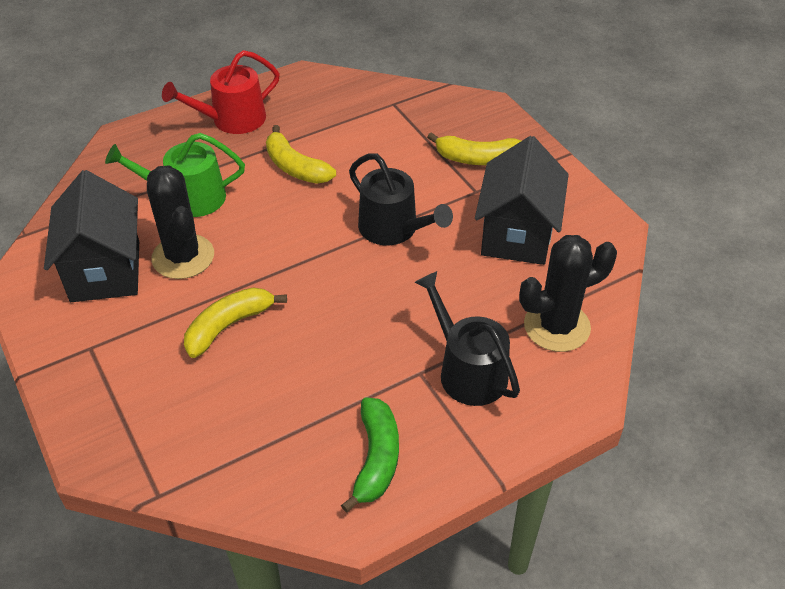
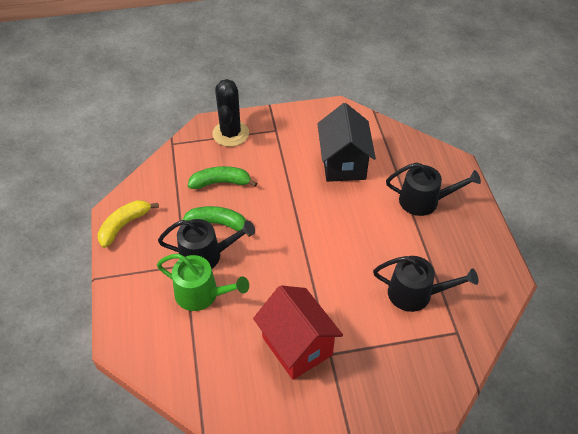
black cactus: [147,165,214,279] [519,235,617,352] = 2 -> [212,79,249,147] = 1
black house: [44,170,139,302] [475,136,569,265] = 2 -> [317,103,376,182] = 1
black watering can: [349,153,453,245] [415,271,520,406] = 2 -> [158,219,255,269] [373,256,478,312] [386,162,481,216] = 3
green banana: [341,397,399,513] = 1 -> [182,206,252,237] [188,166,257,189] = 2
red house: none = 0 -> [253,285,343,380] = 1
red watering can: [162,50,280,134] = 1 -> none = 0
yellow banana: [184,287,287,358] [266,125,336,184] [427,132,521,165] = 3 -> [98,200,159,248] = 1

